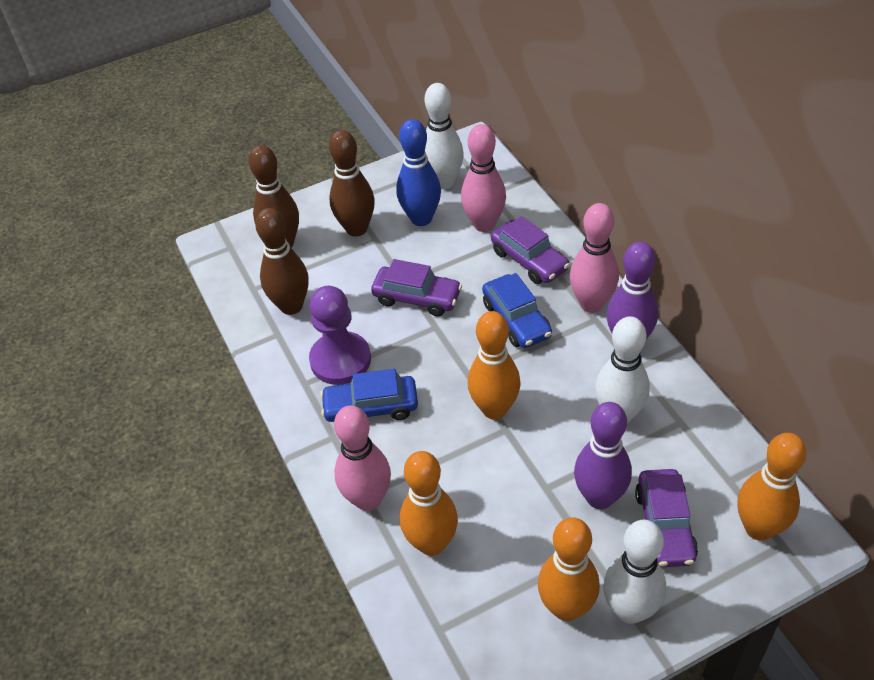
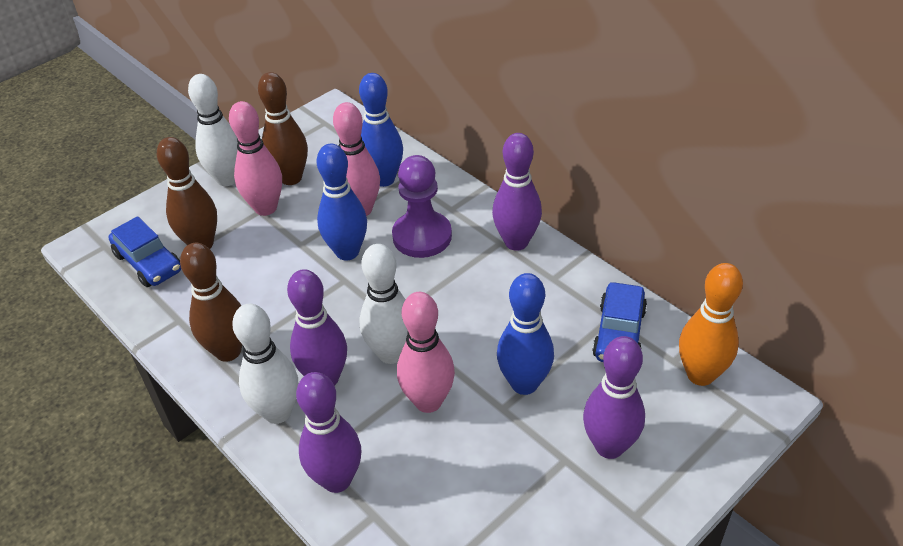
blue bowling pin: [396,119,441,226] = 1 -> [317,144,367,260] [359,73,403,187] [497,273,554,395] = 3
orange bowling pin: [400,451,458,556] [468,311,521,420] [538,517,600,621] [737,433,807,541] = 4 -> [679,263,743,386] = 1
purple bowling pin: [574,402,632,509] [607,242,658,339] = 2 -> [287,269,347,386] [296,372,361,493] [492,133,542,251] [583,336,645,459] = 4
purple car: [371,259,462,316] [491,216,570,284] [635,469,698,567] = 3 -> none = 0

